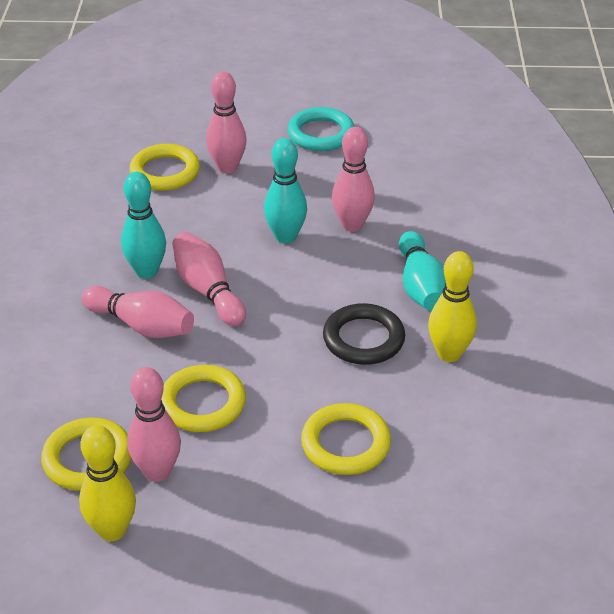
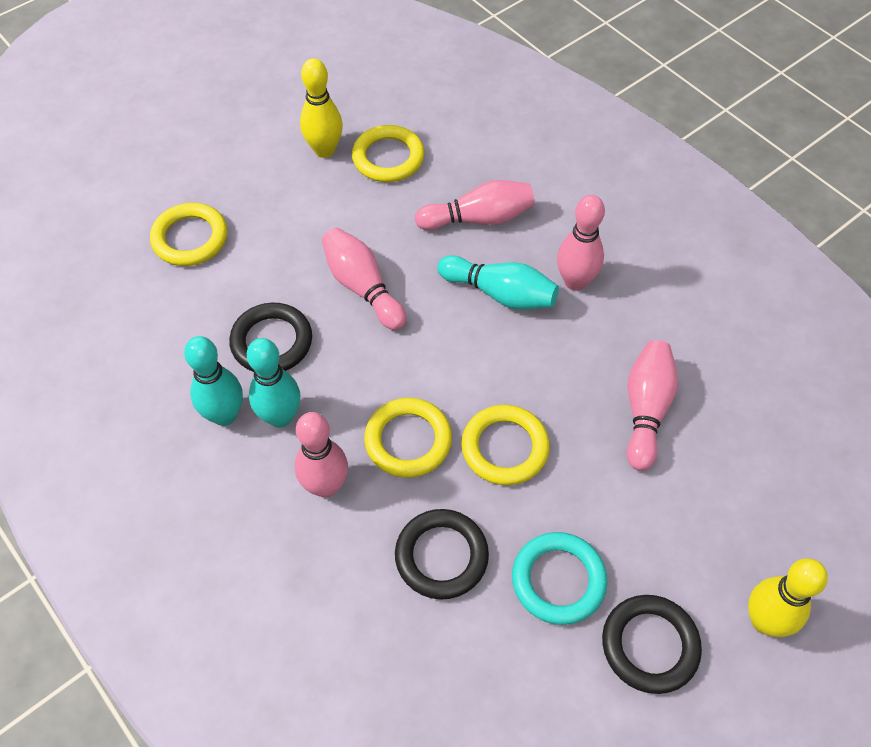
black ring: [323,303,405,365] = 1 -> [229,302,312,372] [395,509,489,600] [602,595,702,694] = 3

